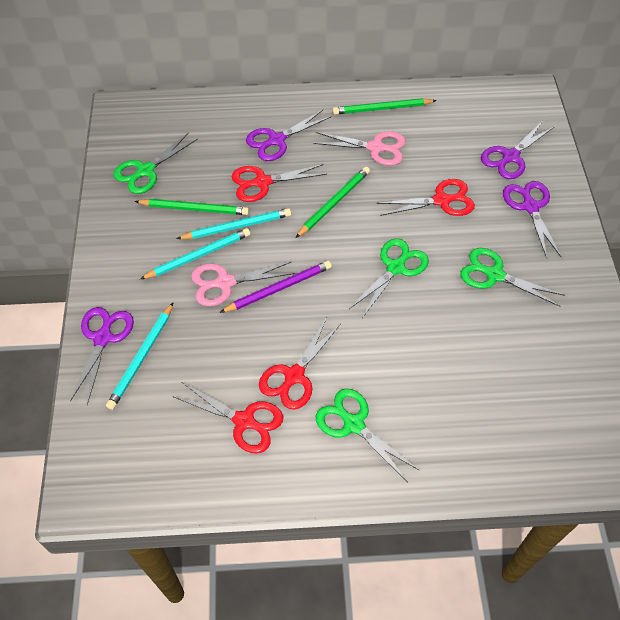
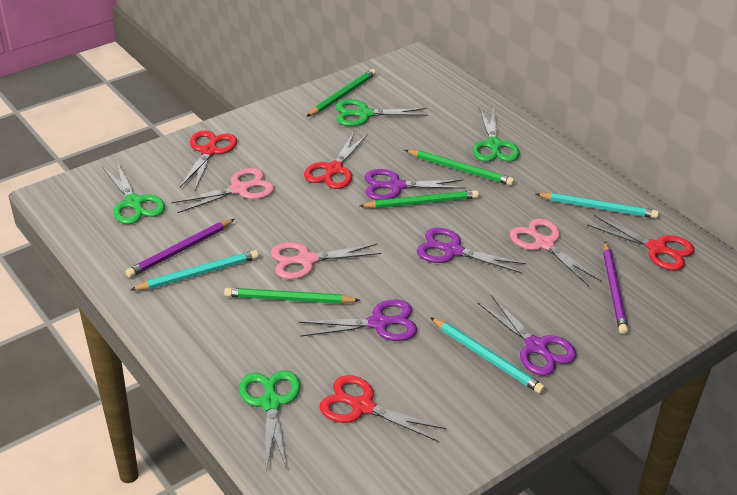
green pencil: [135,199,249,215] [296,167,370,238] [333,98,437,114] = 3 -> [224,288,361,304] [306,69,376,117] [360,190,479,209] [405,150,514,186] = 4
pink scissors: [191,261,295,306] [313,131,406,166] = 2 -> [171,168,274,213] [271,242,381,279] [510,218,602,286] = 3
purple pencil: [220,261,332,313] = 1 -> [126,219,235,278] [603,241,628,334] = 2

